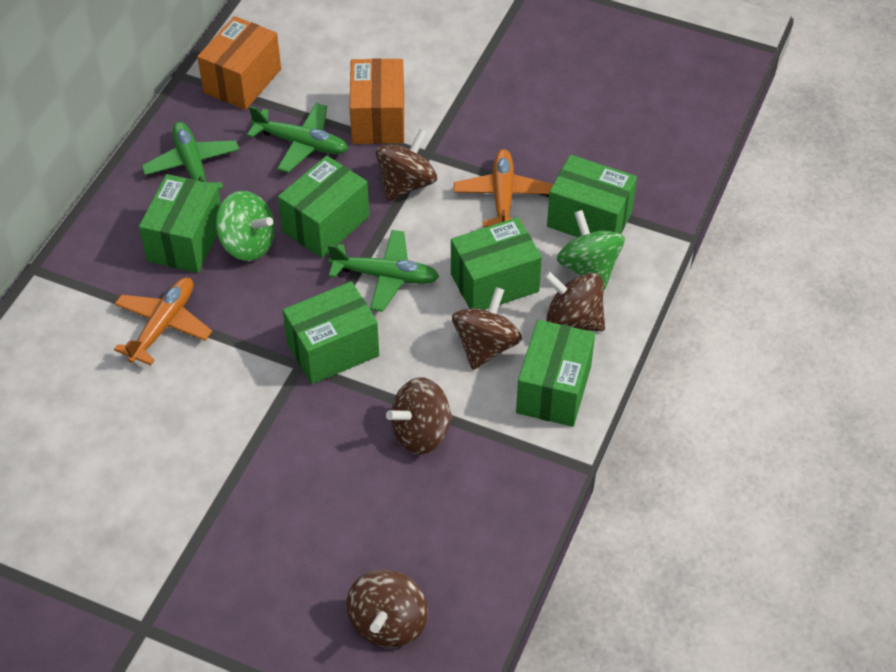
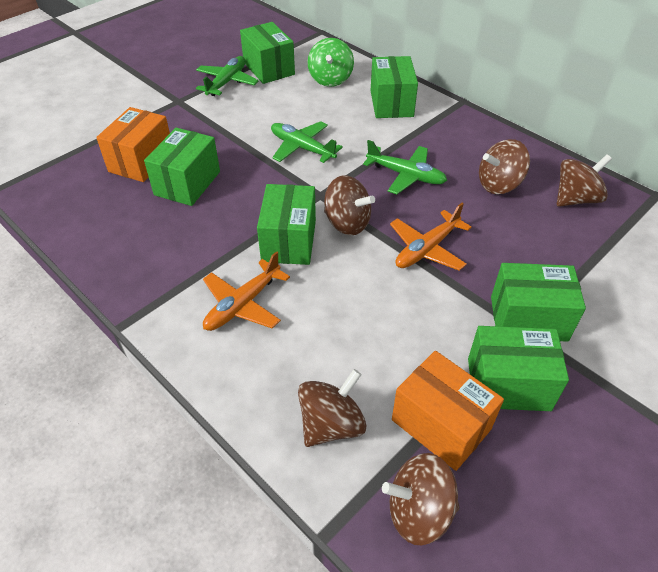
green spinning top: [216,191,275,261] [557,210,625,290] = 2 -> [308,38,354,87] = 1

